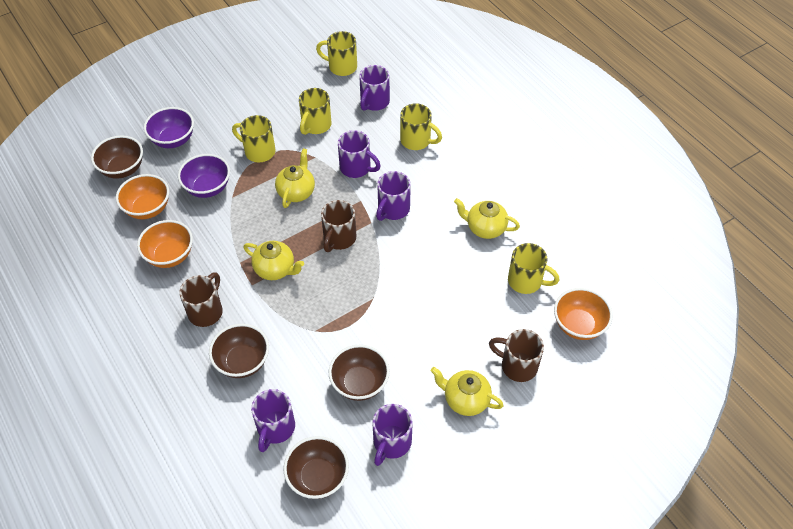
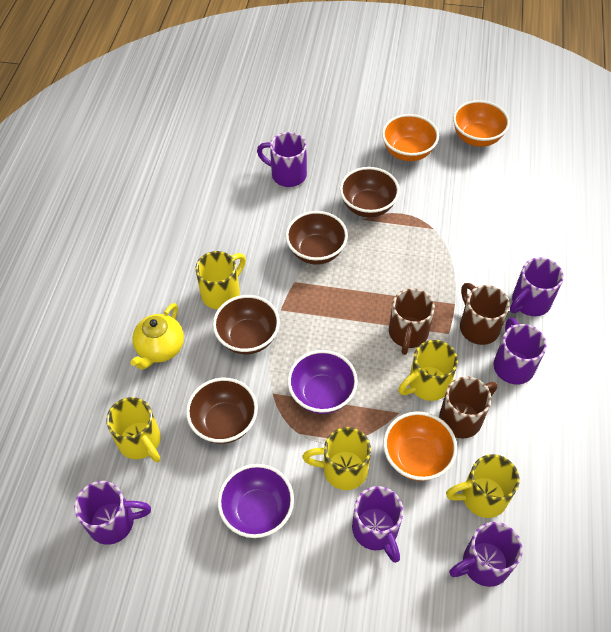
purple mug: [251,389,295,452] [338,130,381,178] [359,65,390,111] [372,404,413,466] [376,171,411,221] = 5 -> [74,481,151,545] [257,132,307,187] [352,486,403,563] [449,522,523,587] [493,318,547,385] [510,257,564,316] = 6
yellow teapot: [243,241,304,280] [275,148,315,208] [431,367,504,416] [454,198,520,239] = 4 -> [130,303,184,370] = 1

